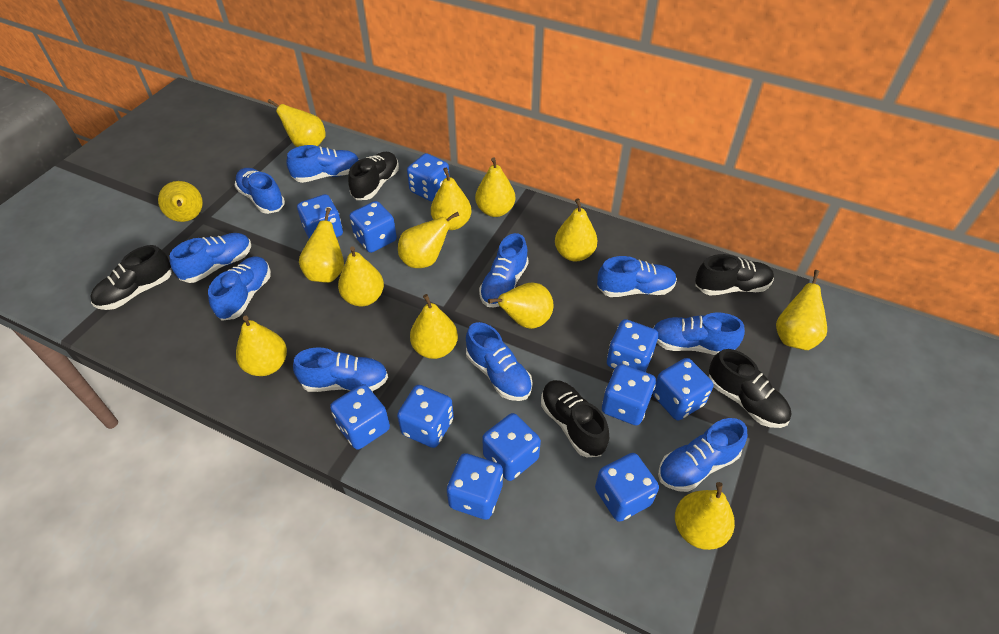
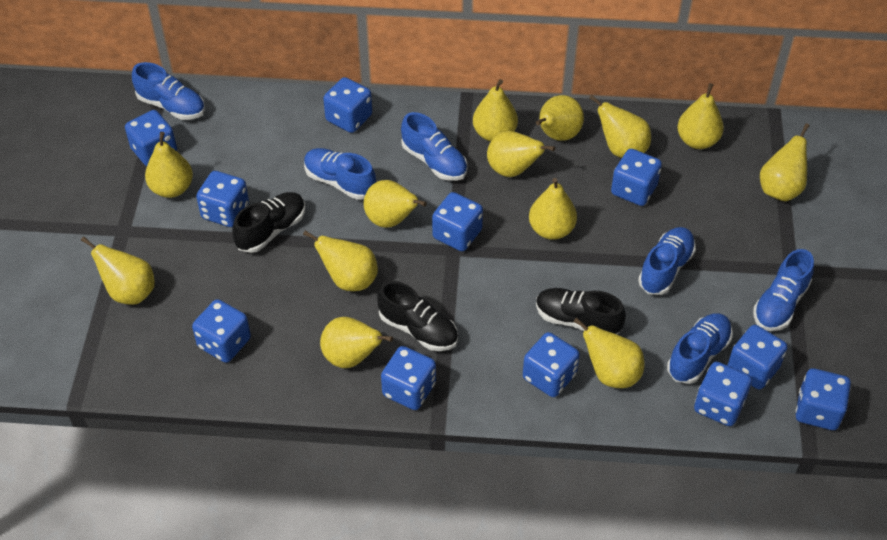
black shoe: [90,245,171,310] [348,152,399,200] [541,380,609,457] [695,254,774,295] [709,349,791,428] = 5 -> [232,192,305,253] [377,281,458,351] [536,288,626,334] = 3
blue shoe: [169,233,251,283] [208,257,271,321] [235,168,285,214] [286,145,359,183] [293,347,388,392] [466,322,533,401] [479,233,529,307] [597,256,677,297] [653,312,745,355] [658,418,747,492] = 10 -> [132,62,205,120] [304,148,376,200] [401,112,468,181] [638,227,696,295] [667,313,733,384] [753,249,814,331] = 6

